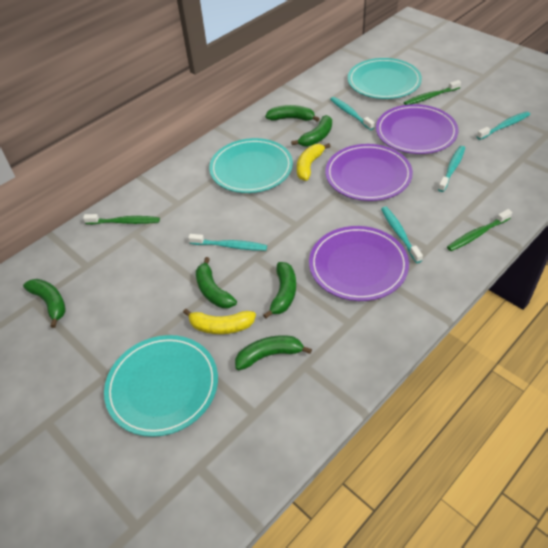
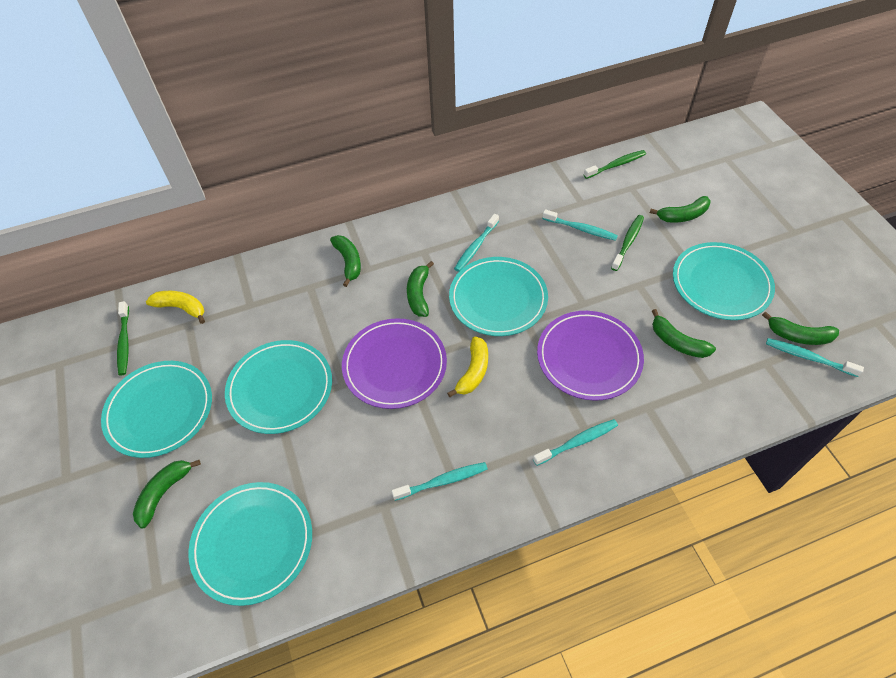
purple plate: [309,226,409,301] [325,144,413,201] [376,104,458,154] = 3 -> [342,318,447,409] [537,311,644,401] = 2
turquoise plate: [104,335,218,437] [209,138,293,193] [348,58,422,99] = 3 -> [101,361,212,458] [188,482,312,606] [225,340,332,434] [449,257,548,336] [673,242,775,320] = 5

